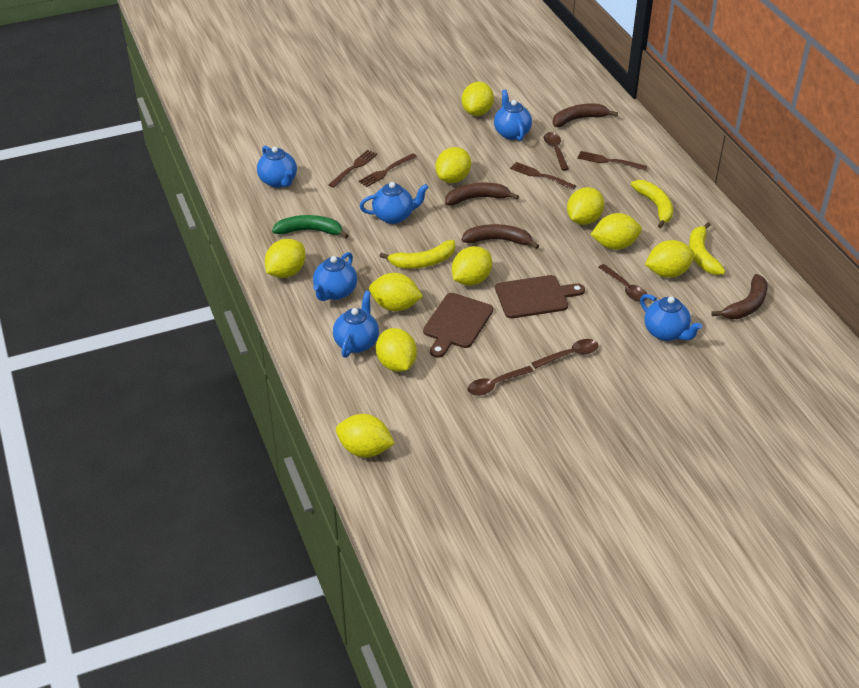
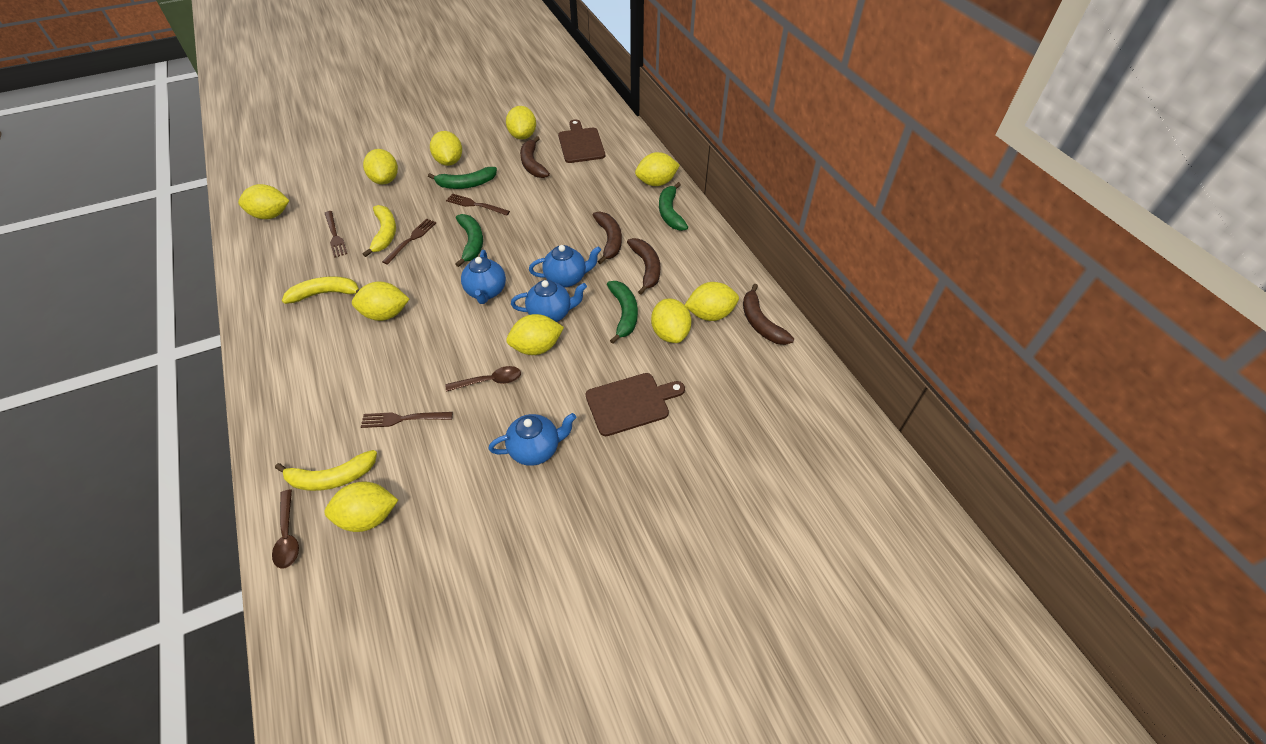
blue teapot: [257,146,297,188] [313,252,357,301] [333,291,379,358] [360,182,429,224] [494,89,532,141] [640,294,702,341] = 6 -> [461,250,506,304] [488,413,576,466] [511,280,587,322] [529,245,601,288] = 4
brown spoon: [468,366,534,396] [532,339,598,369] [544,132,569,171] [598,264,648,302] = 4 -> [272,489,299,569] [446,366,521,392] = 2
green banana: [272,215,349,238] = 1 -> [428,167,497,189] [455,214,483,267] [607,281,638,344] [659,182,688,231] = 4

